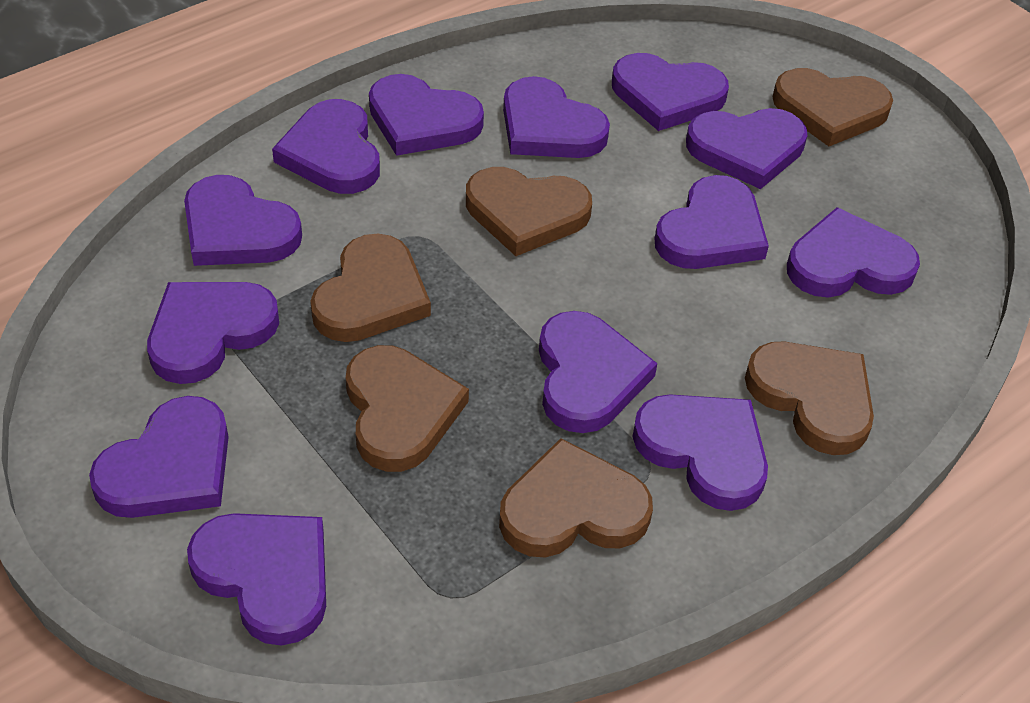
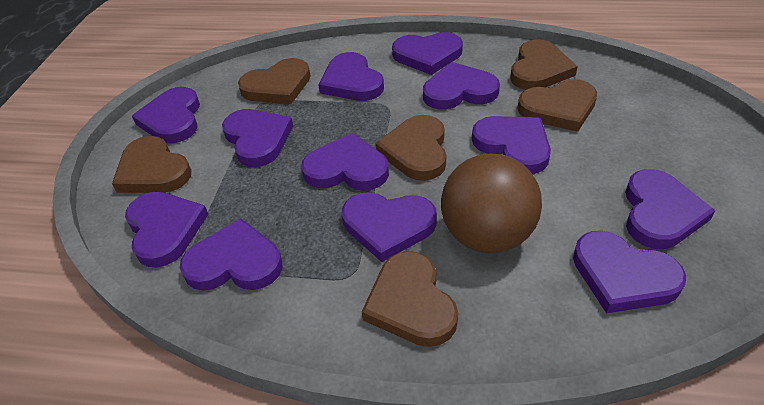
brown ball: none = 0 -> [441,154,542,253] = 1
purple heart: [89,396,229,518] [147,282,279,384] [184,175,302,266] [187,513,326,646] [272,99,380,194] [369,74,484,156] [503,76,610,158] [539,311,657,433] [612,53,729,131] [633,394,768,511] [654,175,769,269] [686,108,807,189] [787,207,920,298] = 13 -> [125,192,208,267] [132,87,200,143] [180,218,283,291] [222,109,293,167] [301,133,389,191] [318,52,384,101] [342,192,437,262] [392,32,463,75] [423,62,500,110] [472,116,551,174] [573,231,686,313] [625,169,716,249] = 12

